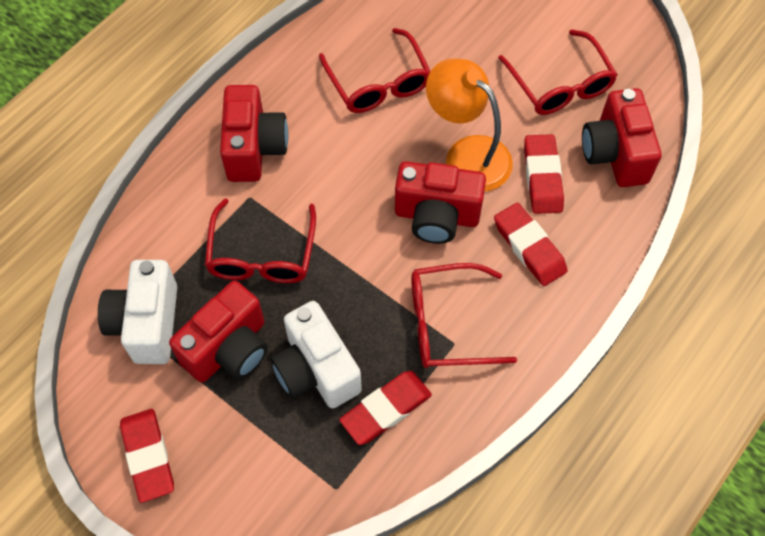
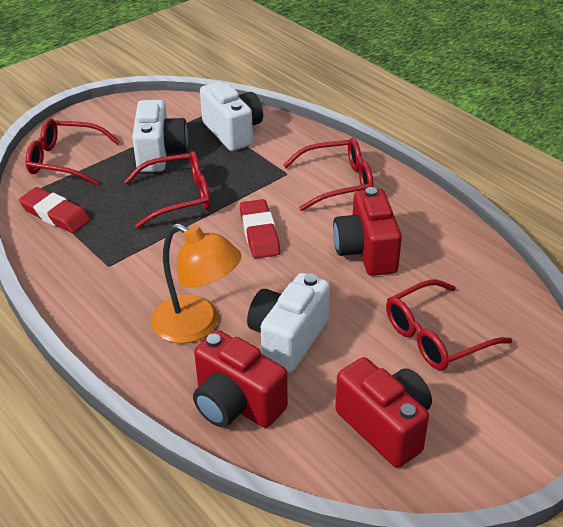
red camera: [169,281,268,383] [220,85,288,182] [395,161,486,244] [582,88,662,187] = 4 -> [193,330,288,428] [333,187,402,276] [335,357,432,468] = 3
red eraser: [120,409,174,503] [339,371,432,445] [494,203,568,286] [524,134,564,214] = 4 -> [19,187,90,233] [240,199,280,258] = 2
white camera: [98,260,177,364] [270,301,362,408] = 2 -> [132,100,188,172] [200,81,263,151] [247,273,330,373] = 3

